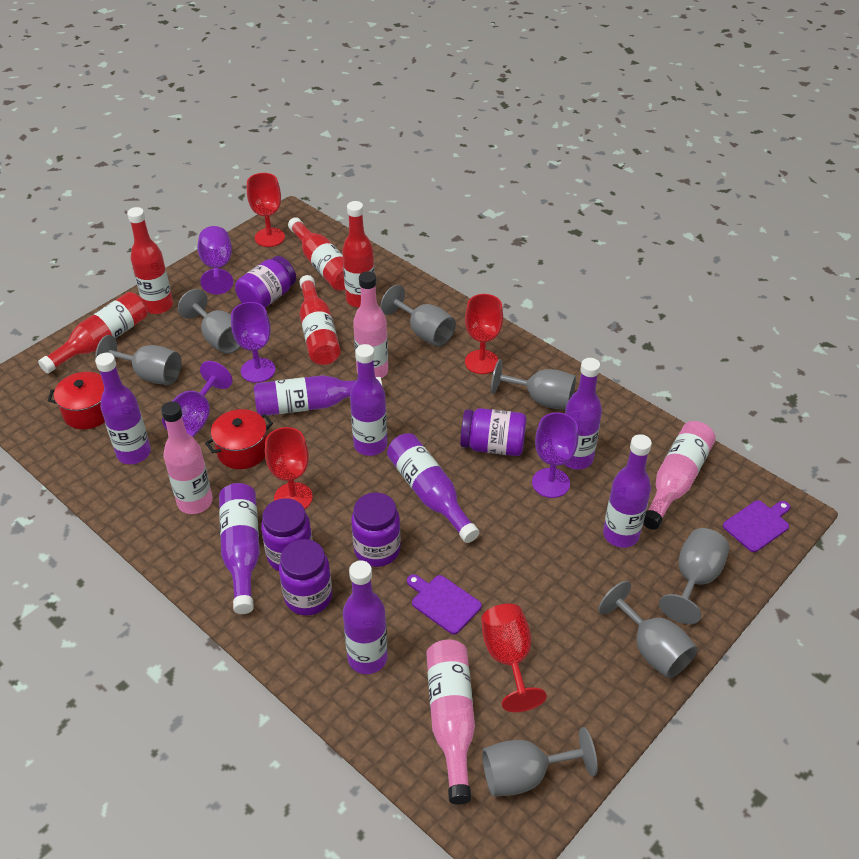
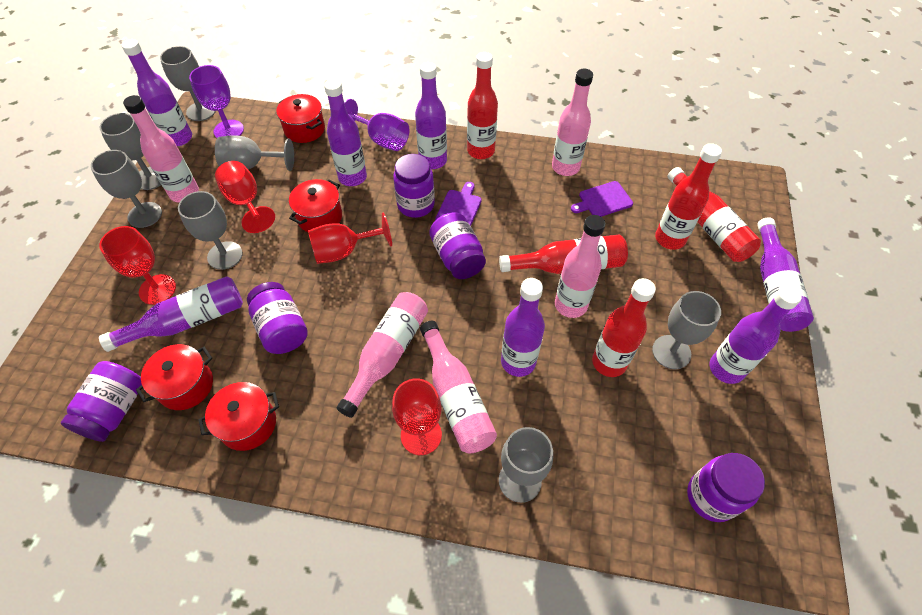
pink bottle: [161,401,213,514] [353,271,388,378] [426,640,475,805] [643,421,716,530] = 4 -> [123,95,199,202] [337,292,428,418] [420,321,497,454] [552,69,593,176] [555,215,605,318] = 5
purple bottle: [95,353,151,464] [219,483,260,614] [254,375,382,415] [343,560,388,674] [350,344,387,456] [387,433,480,543] [564,358,602,470] [603,434,652,548] = 8 -> [99,276,243,352] [121,39,192,146] [324,79,367,186] [415,62,447,169] [501,278,545,377] [710,286,802,384] [757,217,814,332] = 7
purple goblet: [162,361,233,437] [198,226,233,295] [231,302,275,383] [532,412,578,498] = 4 -> [189,65,244,138] [344,99,409,151] = 2
red pot: [48,372,105,429] [205,409,273,469] = 2 -> [136,344,213,410] [198,382,279,451] [276,94,325,143] [289,179,342,232] = 4

